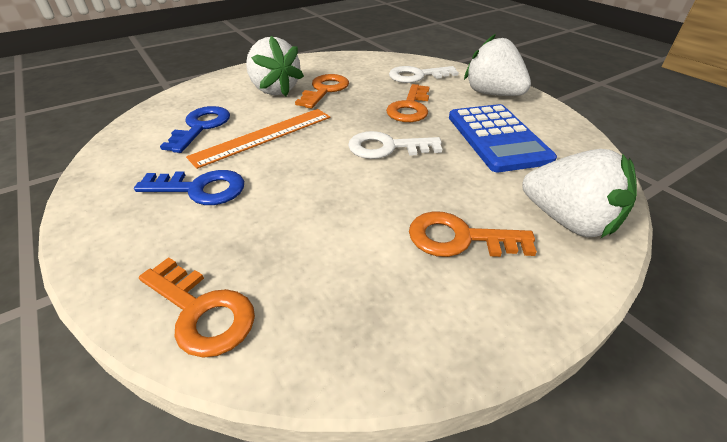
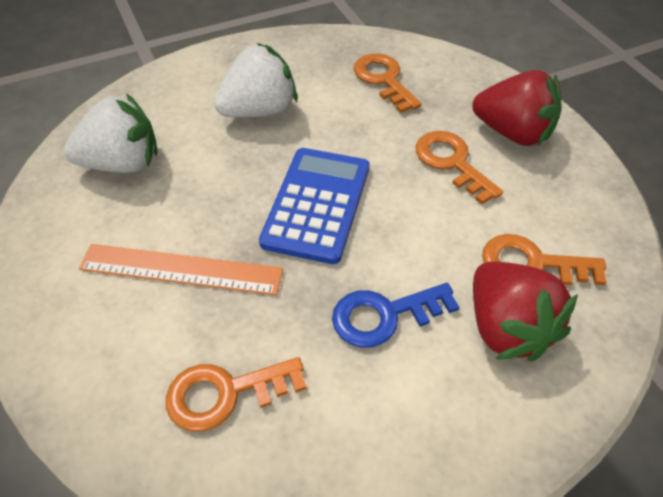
blue key: [134,170,244,205] [160,106,230,153] = 2 -> [332,283,459,348] = 1
red strawberry: none = 0 -> [472,70,562,146] [473,262,578,361] = 2
white key: [348,131,442,159] [389,66,459,83] = 2 -> none = 0
white strawberry: [246,36,304,96] [464,34,531,96] [522,149,637,238] = 3 -> [64,93,158,173] [214,43,297,118] = 2

